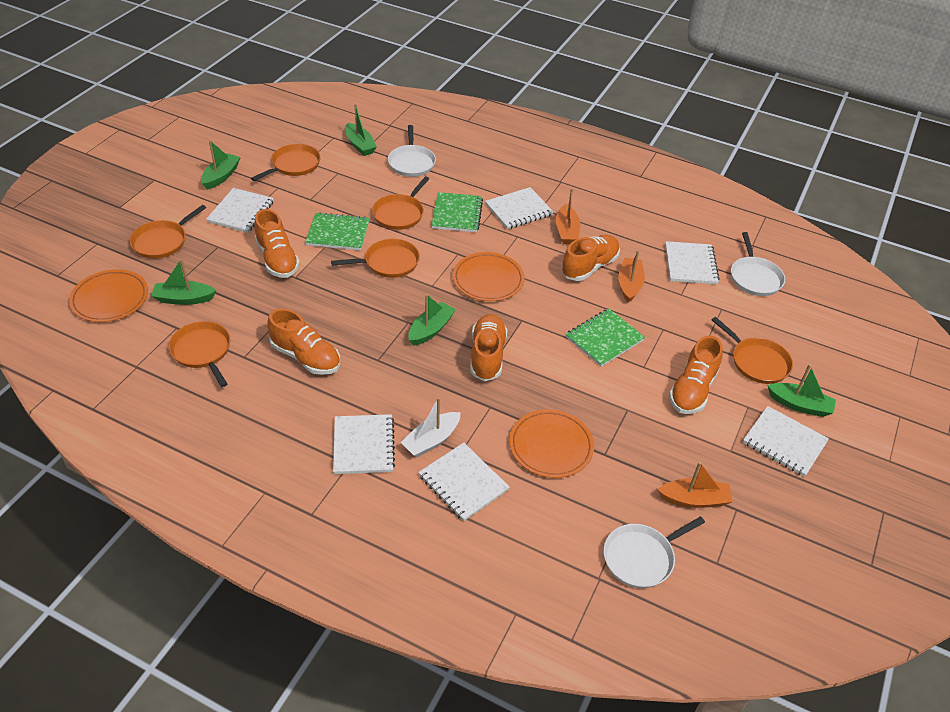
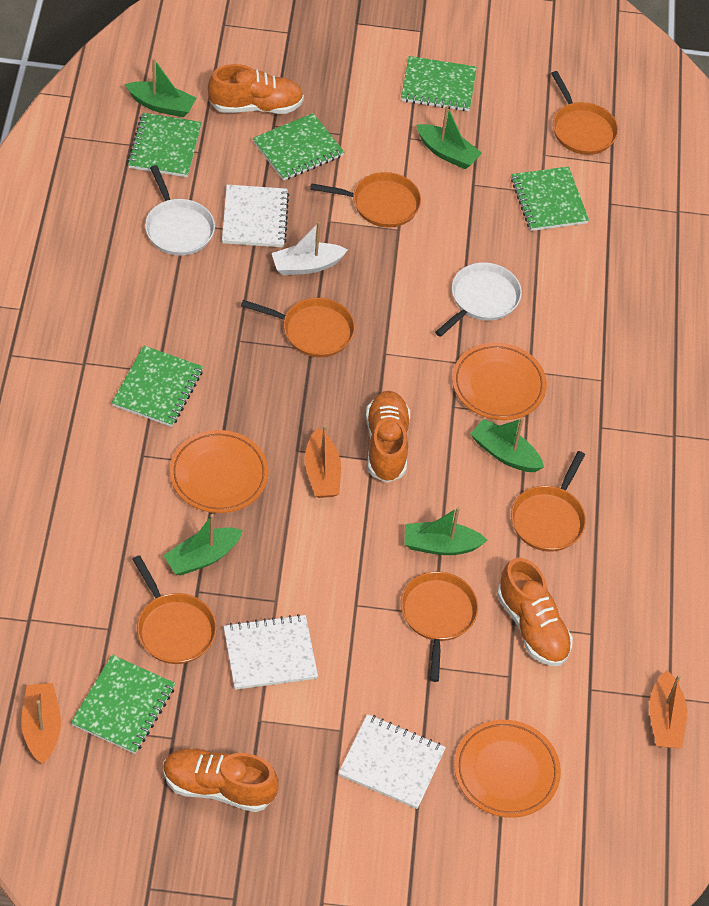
green notebook: [305,212,370,250] [431,192,483,232] [566,309,645,367] = 3 -> [71,655,175,754] [112,346,203,427] [127,113,202,177] [253,113,344,181] [401,56,477,111] [511,166,589,231] = 6
orange shoe: [254,209,300,278] [267,308,340,375] [470,314,507,381] [561,235,620,281] [669,335,723,414] = 5 -> [163,748,279,812] [208,64,304,114] [366,391,410,483] [497,557,573,666] = 4
white notebook: [206,188,274,233] [333,414,395,474] [418,443,509,521] [485,187,553,229] [665,241,720,284] [743,406,829,477] = 6 -> [222,185,289,247] [223,614,318,690] [338,714,446,809] = 3
white pan: [388,125,436,177] [604,517,705,588] [731,232,785,296] = 3 -> [145,165,215,256] [435,262,522,337] = 2

